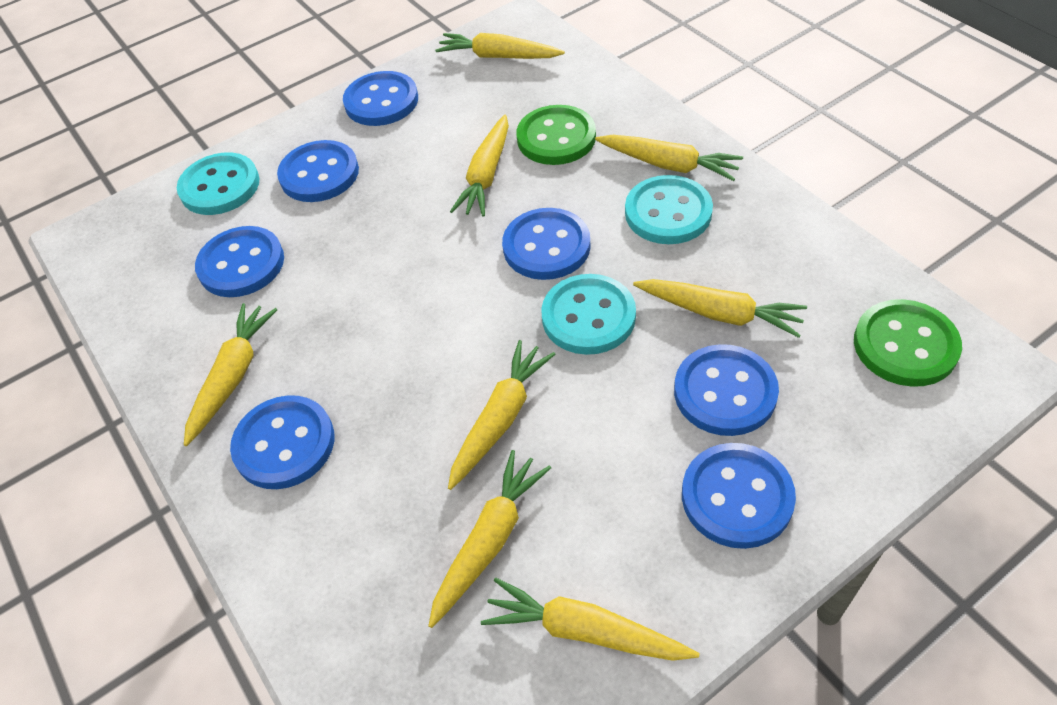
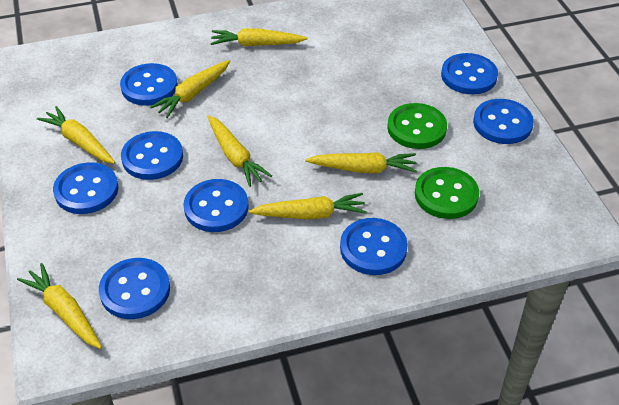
blue button: [195,226,284,297] [230,395,334,489] [277,140,359,202] [343,71,418,126] [502,208,591,280] [674,344,779,436] [682,443,796,549] = 7 -> [53,162,118,214] [99,258,170,319] [120,63,178,106] [121,131,183,180] [183,179,248,232] [340,218,408,275] [441,53,498,94] [473,99,534,144] = 8
turquoise button: [177,153,260,215] [541,274,636,355] [625,175,713,244] = 3 -> none = 0
yellow carrot: [184,303,277,446] [428,450,551,628] [435,33,565,59] [448,340,556,490] [450,115,509,217] [481,578,699,661] [595,135,743,181] [633,279,807,338] = 8 -> [17,263,102,349] [37,106,115,164] [150,60,230,118] [208,115,272,187] [210,28,308,46] [249,193,366,220] [305,152,417,173] = 7

